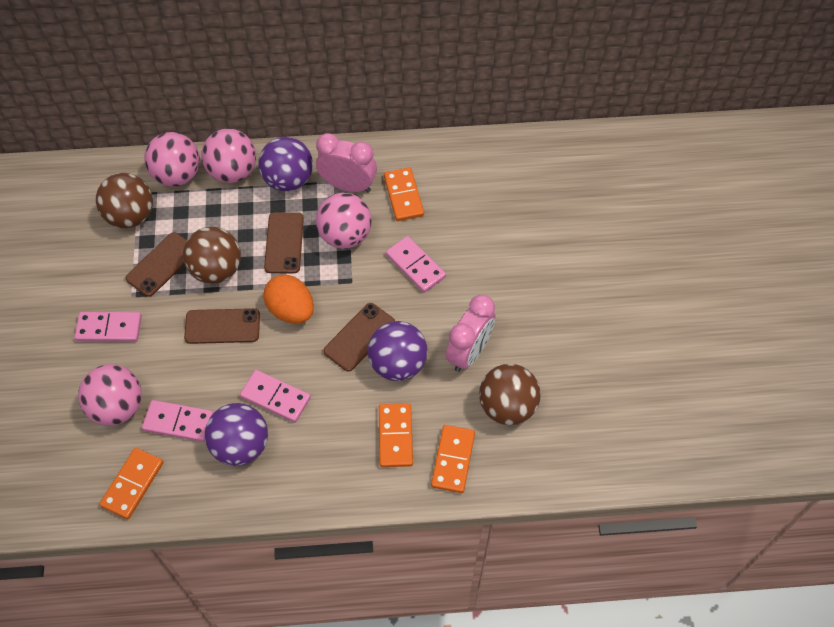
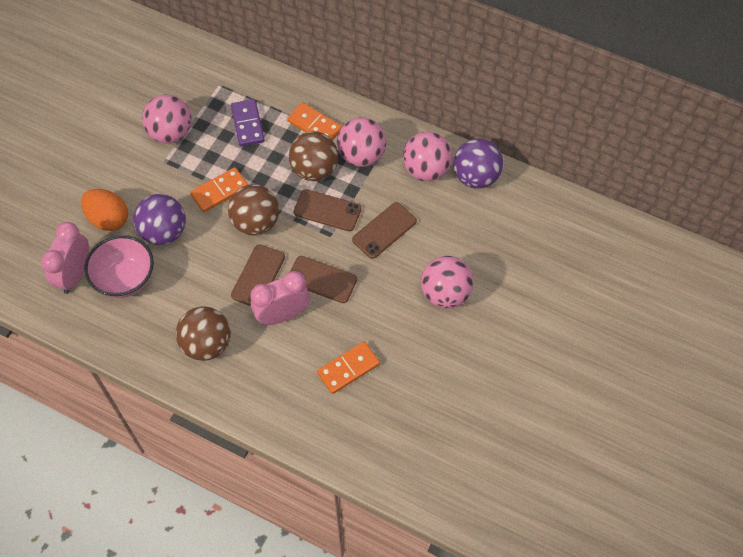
orange domino: [99,448,163,519] [379,403,413,467] [384,167,424,221] [431,425,475,493] = 4 -> [190,167,248,212] [287,102,342,140] [317,341,380,394] = 3
pink bowl: none = 0 -> [84,235,154,298] = 1
pink domino: [75,312,142,342] [142,400,213,442] [240,370,311,423] [386,236,446,293] = 4 -> none = 0
purple ball: [205,403,268,466] [259,137,313,191] [368,321,428,381] = 3 -> [134,194,186,245] [453,139,503,188] = 2
purple domino: none = 0 -> [231,99,265,147] = 1

